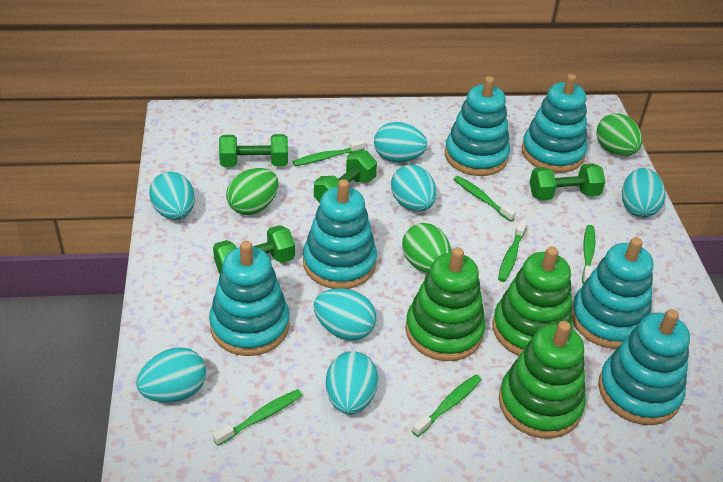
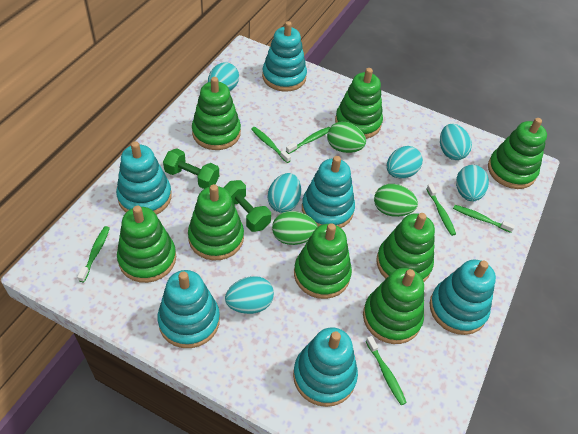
green dumbbell: [213,225,295,274] [219,134,288,167] [314,150,377,203] [530,163,606,200] = 4 -> [163,148,219,189] [224,180,271,232] = 2
green stacking toy: [405,247,486,361] [492,246,573,356] [499,321,586,439] = 3 -> [117,206,176,283] [188,184,244,261] [192,77,241,150] [294,223,352,299] [335,68,383,139] [363,268,424,344] [376,213,435,282] [488,118,547,189] = 8
turquoise egg: [136,347,206,403] [149,172,195,220] [314,288,376,341] [326,351,378,415] [374,122,427,162] [391,165,437,211] [622,168,665,217] = 7 -> [208,62,239,91] [225,276,274,314] [268,173,301,213] [387,146,423,178] [440,124,472,160] [456,165,489,201] = 6

